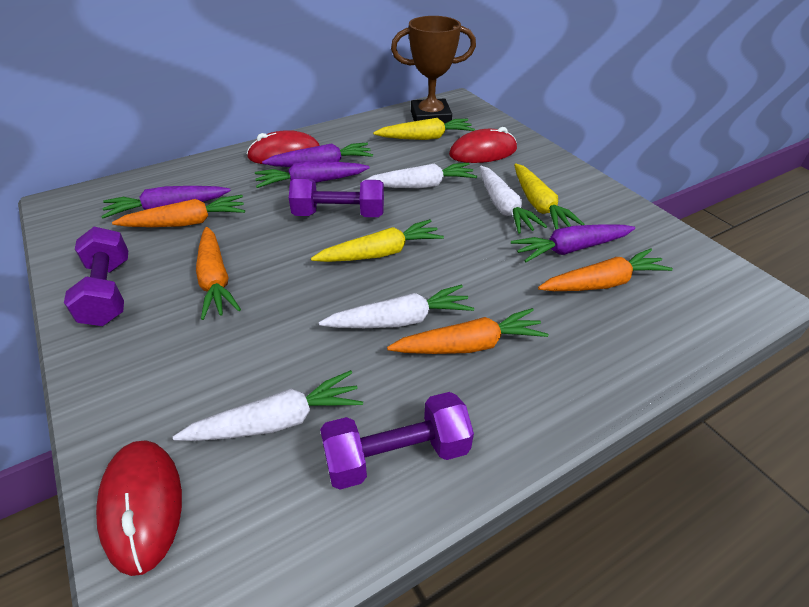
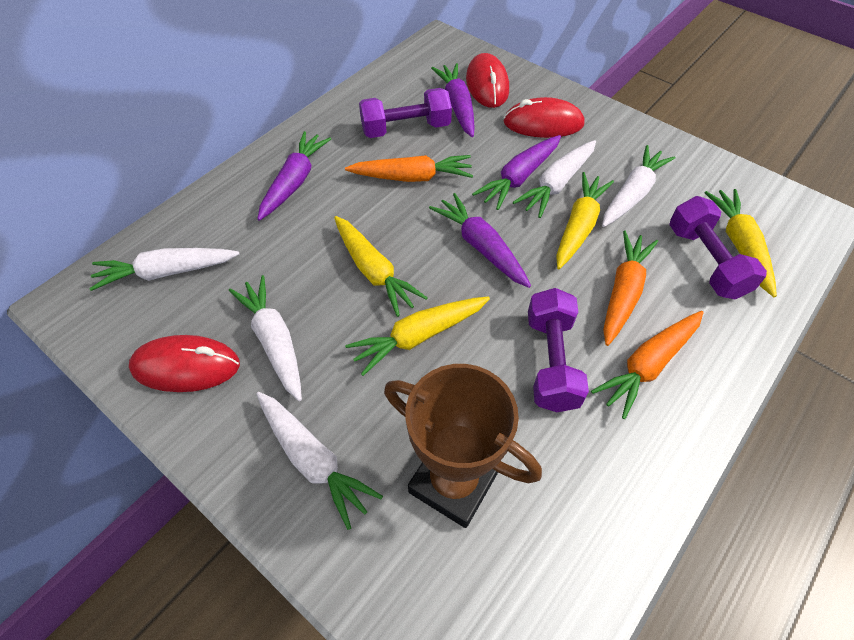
orange carrot: [112,195,245,227] [196,227,241,320] [387,308,548,354] [538,248,673,291] = 4 -> [345,155,473,182] [591,311,704,419] [603,231,658,346] = 3
white carrot: [173,370,363,441] [319,285,474,328] [363,163,477,188] [480,166,547,234] = 4 -> [89,248,239,291] [229,275,302,401] [256,392,383,530] [513,140,596,218] [602,145,675,227] = 5
yellow carrot: [311,219,444,262] [373,118,475,140] [514,164,585,230] = 3 -> [334,216,428,317] [345,297,490,376] [556,172,614,269] [705,189,777,297] = 4

